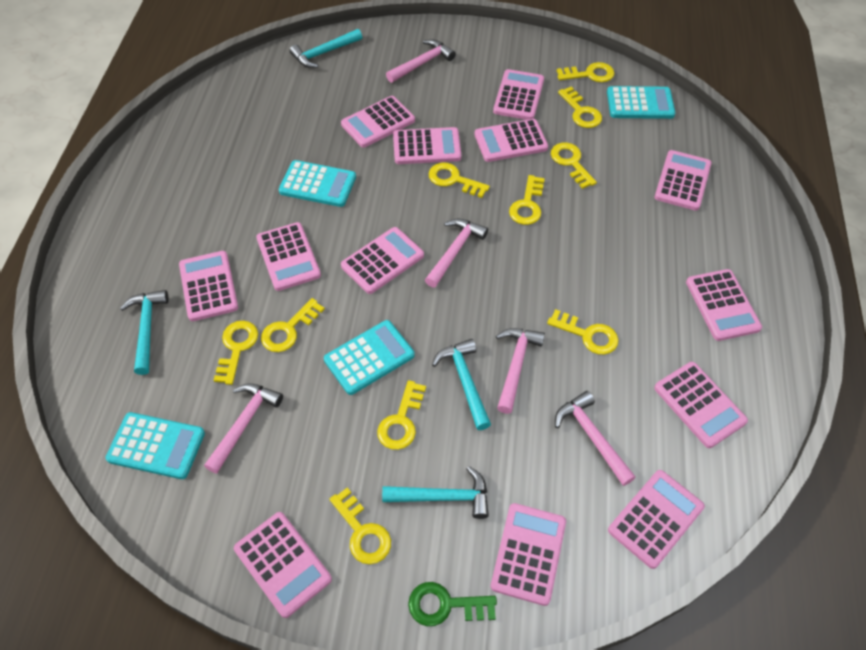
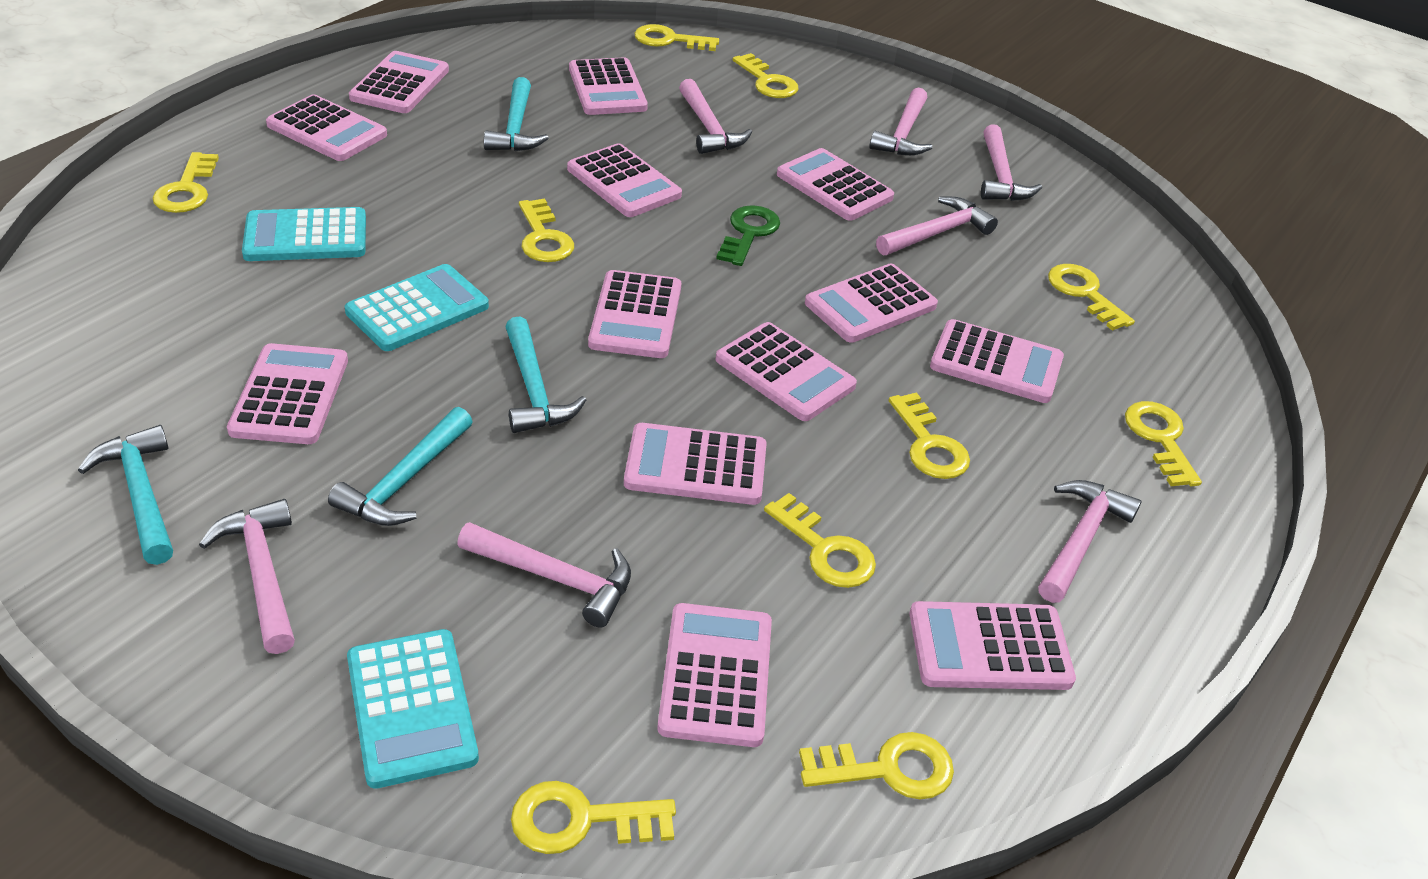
pink hammer: [204,384,283,474] [386,39,456,83] [425,219,488,288] [496,328,545,414] [555,391,636,486] = 5 -> [199,499,295,654] [457,522,631,628] [679,79,752,154] [869,88,932,155] [876,197,998,255] [981,124,1042,201] [1038,480,1141,603] = 7
turquoise calculator: [105,412,205,479] [279,160,356,207] [324,320,415,395] [607,86,675,119] = 4 -> [242,207,366,261] [345,264,489,351] [347,629,479,789] = 3

